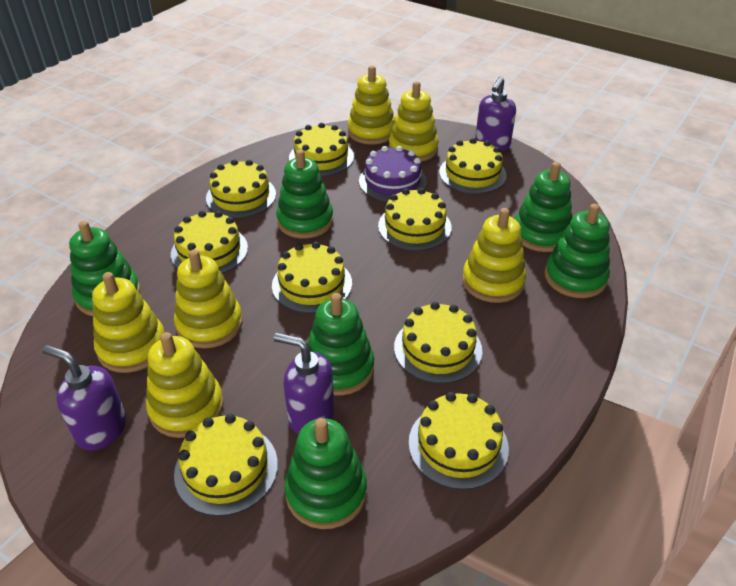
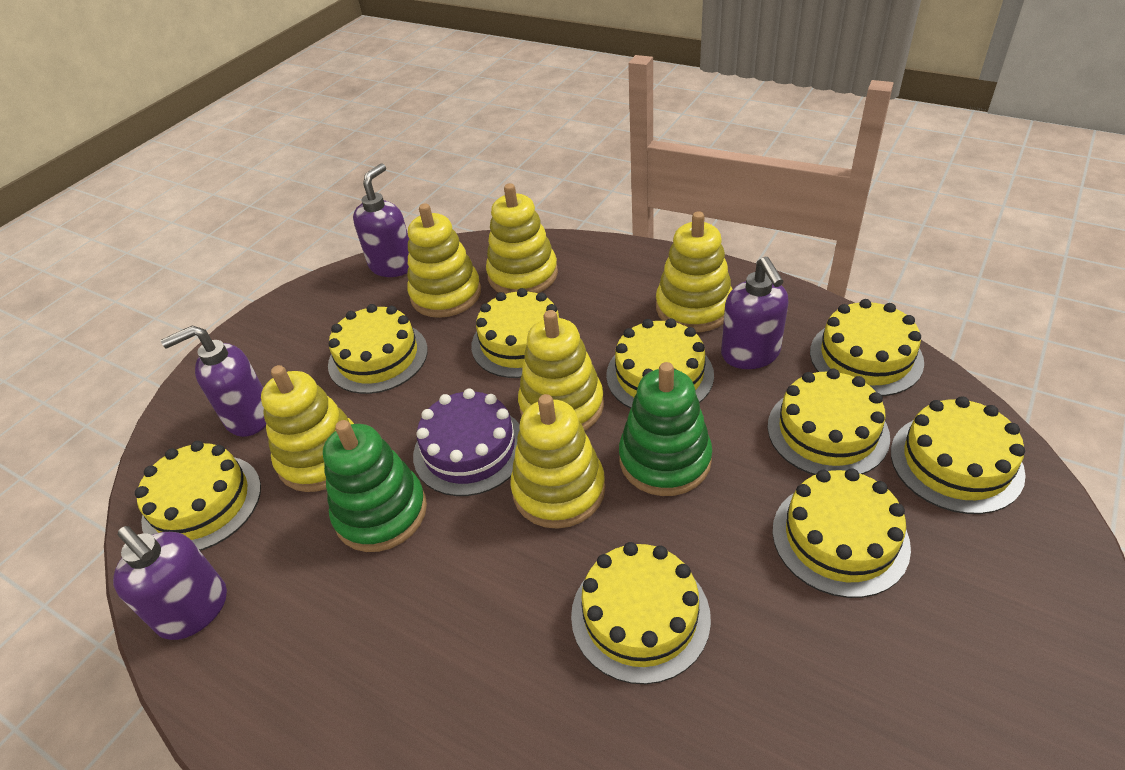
green stacking toy: [69,221,140,316] [276,150,333,238] [284,418,367,529] [308,293,374,396] [515,162,572,252] [544,204,610,298] = 6 -> [323,420,427,552] [619,362,712,496] = 2
purple soap dispenser: [42,345,126,451] [274,333,334,434] [475,77,516,151] = 3 -> [113,526,227,640] [161,325,266,437] [353,163,409,277] [721,257,789,369] = 4

